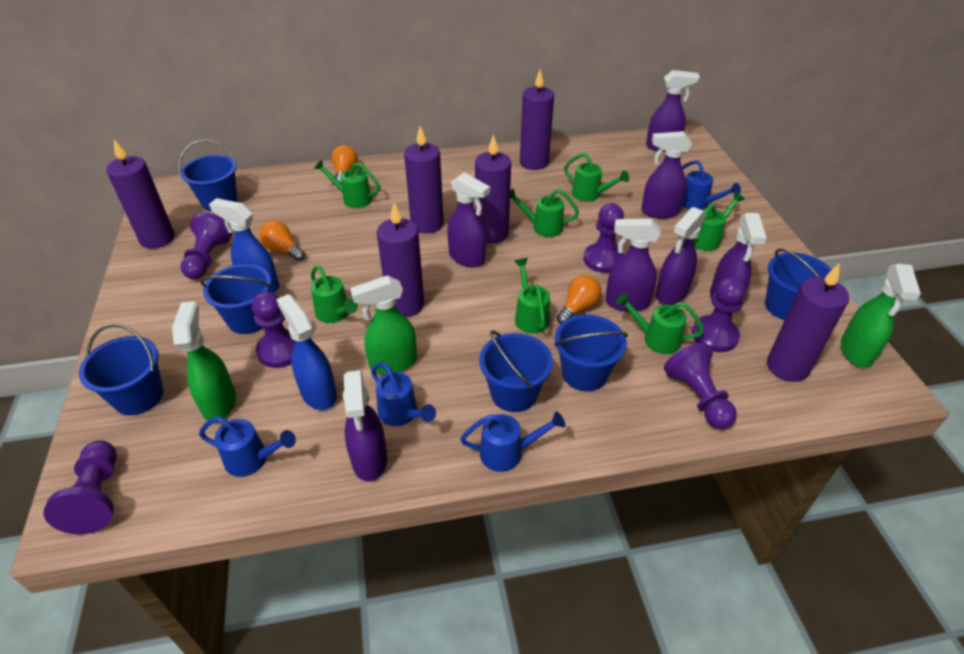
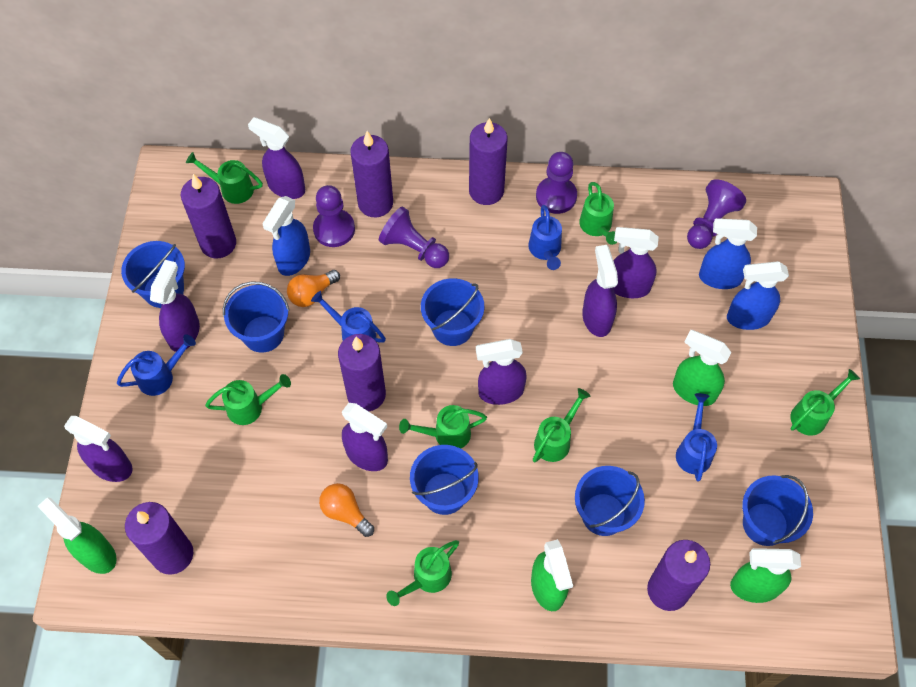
blue spray bottle: [209,198,279,293] [276,294,337,410] = 2 -> [262,196,310,276] [699,218,757,289] [727,261,789,330] = 3
green spray bottle: [172,301,236,421] [350,275,417,375] [841,264,921,368] = 3 -> [37,498,117,574] [531,539,573,611] [673,330,732,406] [730,548,801,603] = 4
orange light bulb: [259,220,305,261] [331,145,358,183] [556,275,601,324] = 3 -> [287,270,340,307] [319,483,374,537] = 2
purple pawn: [43,440,117,534] [181,212,233,279] [252,291,296,368] [584,203,624,273] [664,343,737,429] [692,277,746,352] = 6 -> [313,185,355,247] [379,206,449,268] [536,152,577,214] [687,179,746,249] = 4

